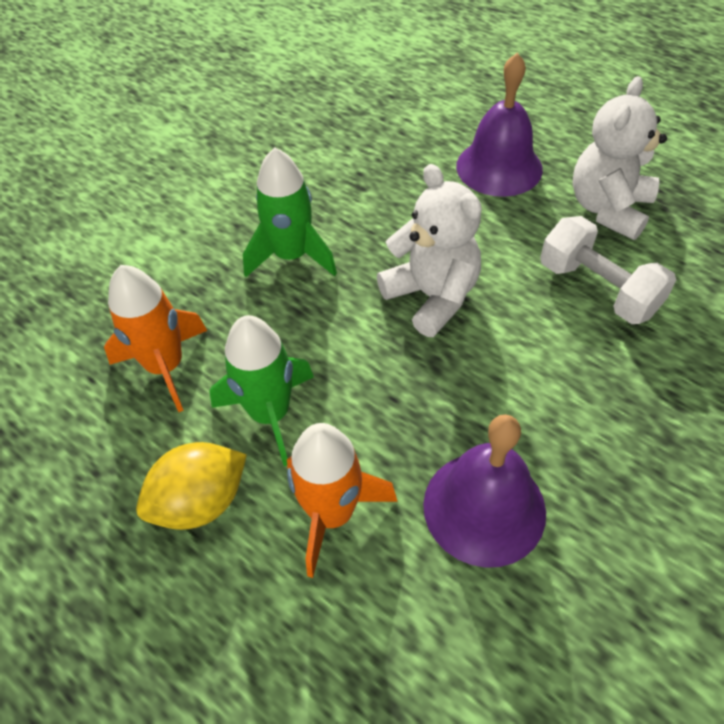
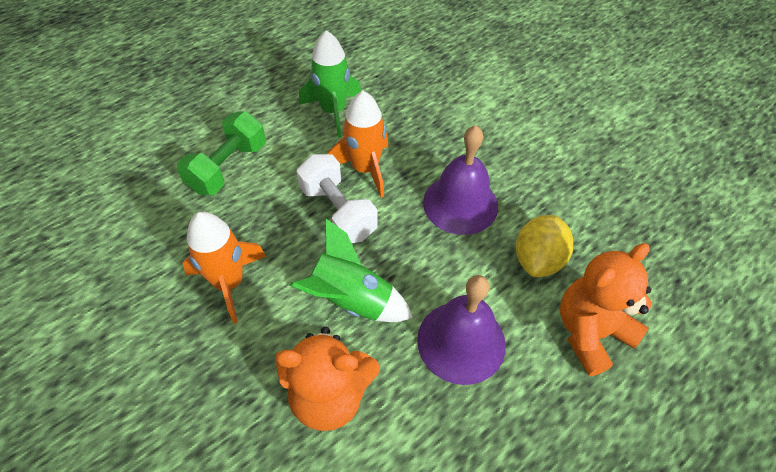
green dumbbell: none = 0 -> [177,112,266,195] = 1
orange teddy bear: none = 0 -> [275,327,380,431] [560,243,652,376] = 2
white teddy bear: [377,164,482,337] [572,76,667,240] = 2 -> none = 0

